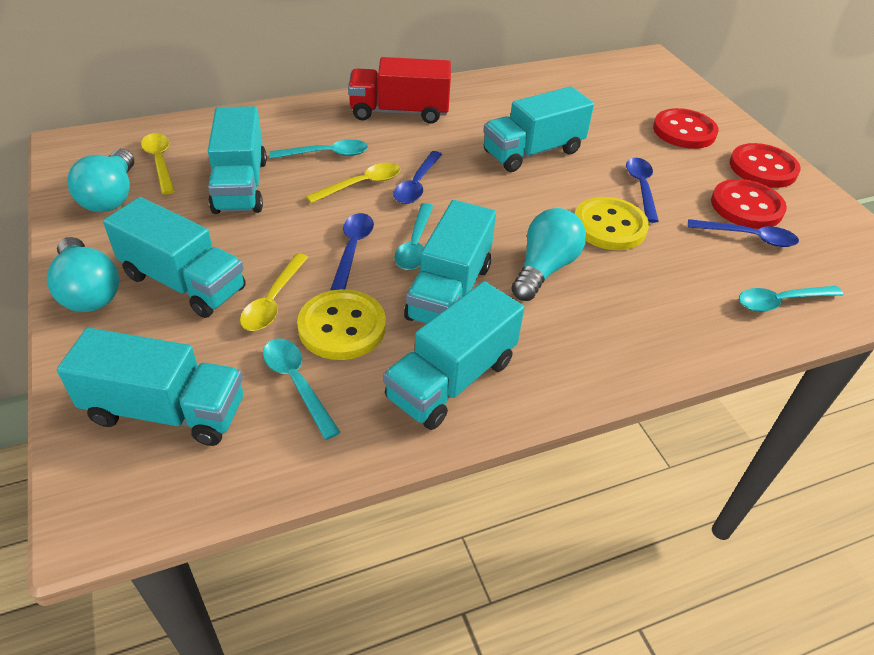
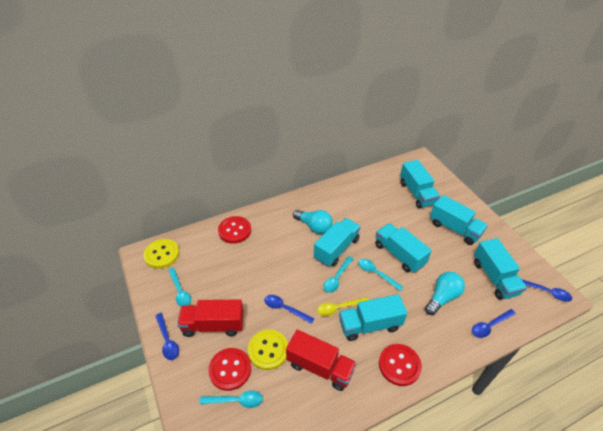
red truck: [348,57,451,124] = 1 -> [177,299,244,337] [286,330,357,391] = 2
turquoise light bulb: [47,237,119,312] [67,148,134,212] [511,208,586,301] = 3 -> [293,210,333,234] [425,272,465,315] = 2
yellow spoon: [141,133,175,195] [240,253,308,331] [306,163,400,203] = 3 -> [317,297,369,316] = 1

